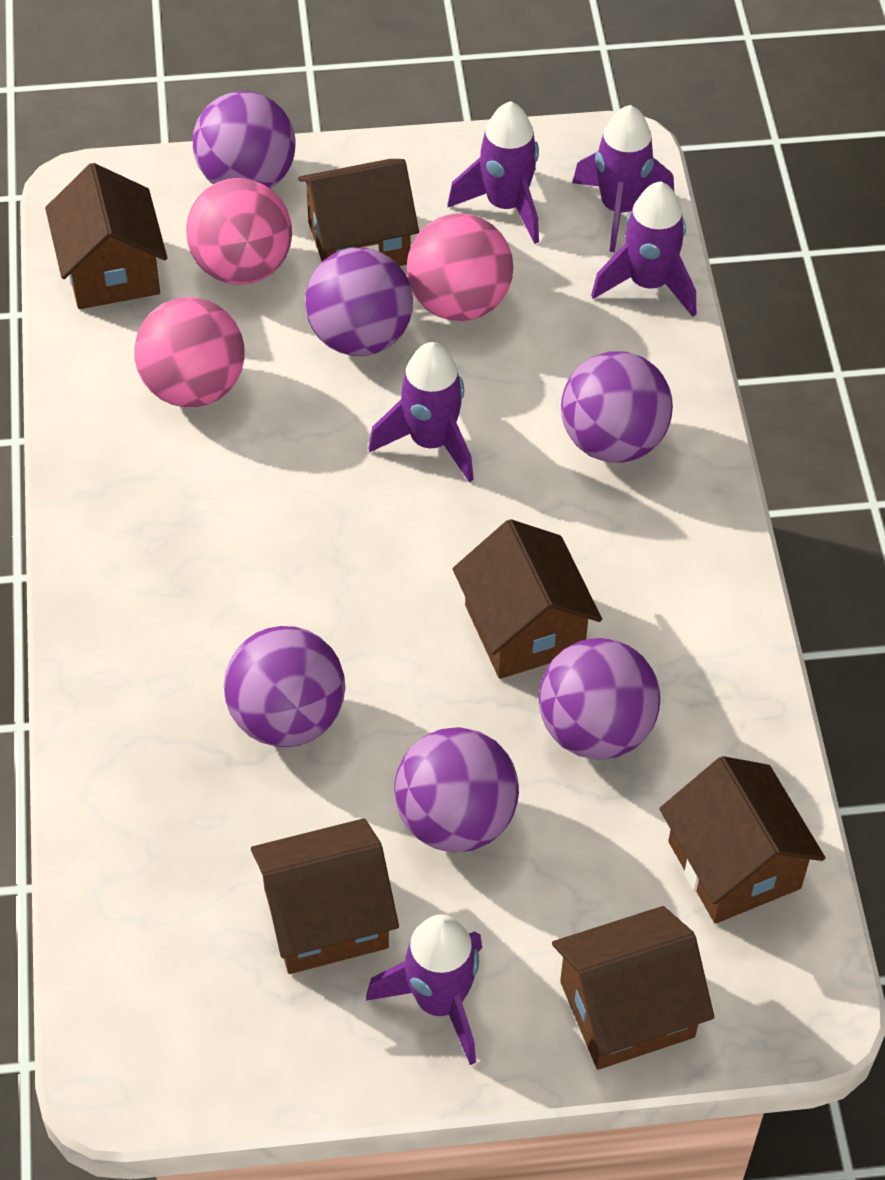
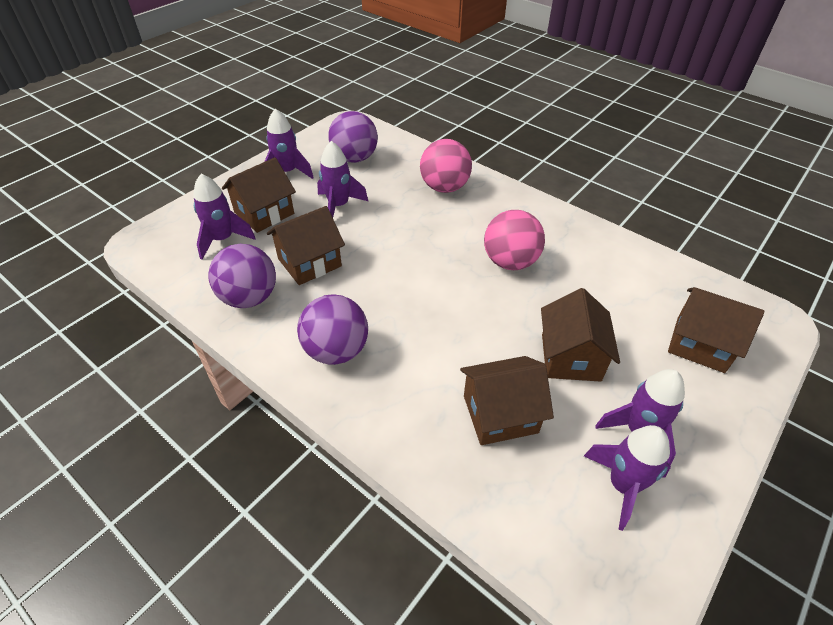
brown house: [45,163,167,309] [251,819,399,974] [298,159,419,266] [453,519,602,679] [552,906,714,1070] [659,756,825,924] = 6 -> [222,158,296,233] [267,206,345,285] [460,356,554,445] [541,288,620,382] [668,287,765,373] = 5
pink ball: [134,297,245,407] [186,178,292,285] [406,213,513,321] = 3 -> [420,139,472,193] [484,210,545,270] = 2
purple ball: [193,91,295,188] [224,626,345,747] [305,247,413,356] [394,727,519,853] [539,638,660,760] [561,351,673,463] = 6 -> [208,244,276,308] [297,295,368,365] [329,111,378,163] = 3

